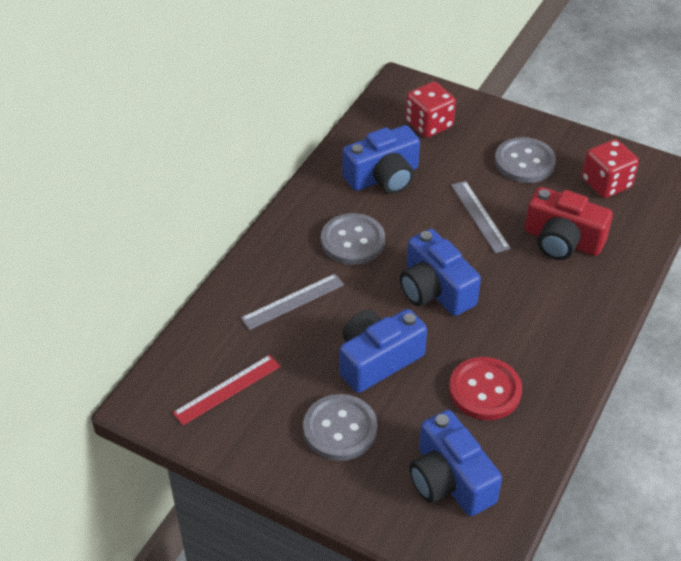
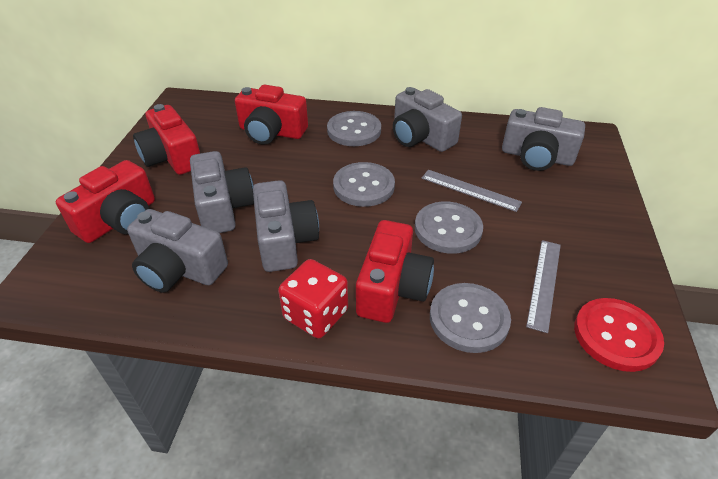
blue camera: [339,309,427,393] [342,125,420,194] [400,229,481,316] [409,410,502,516] = 4 -> none = 0
grey button: [303,394,378,461] [321,213,385,265] [495,137,556,183] = 3 -> [327,111,381,146] [333,162,395,207] [415,201,483,254] [430,283,511,353] = 4
grey camera: none = 0 -> [127,209,228,293] [190,151,254,233] [253,180,319,272] [393,87,462,152] [502,107,585,171] = 5
red camera: [525,187,613,260] = 1 -> [56,160,155,243] [133,104,200,175] [235,85,308,145] [356,220,434,323] = 4
red dice: [405,82,456,138] [582,139,639,198] = 2 -> [278,259,348,338] = 1
red ruler: [172,355,281,425] = 1 -> none = 0

